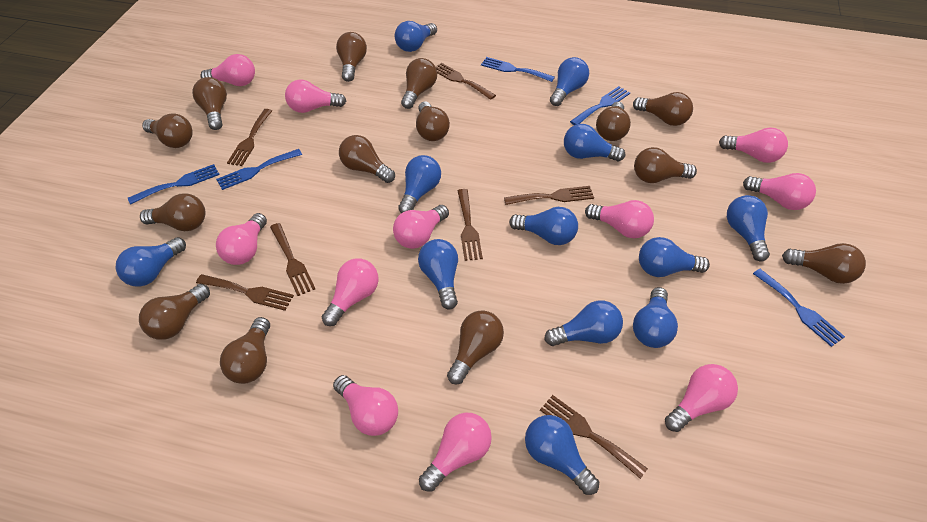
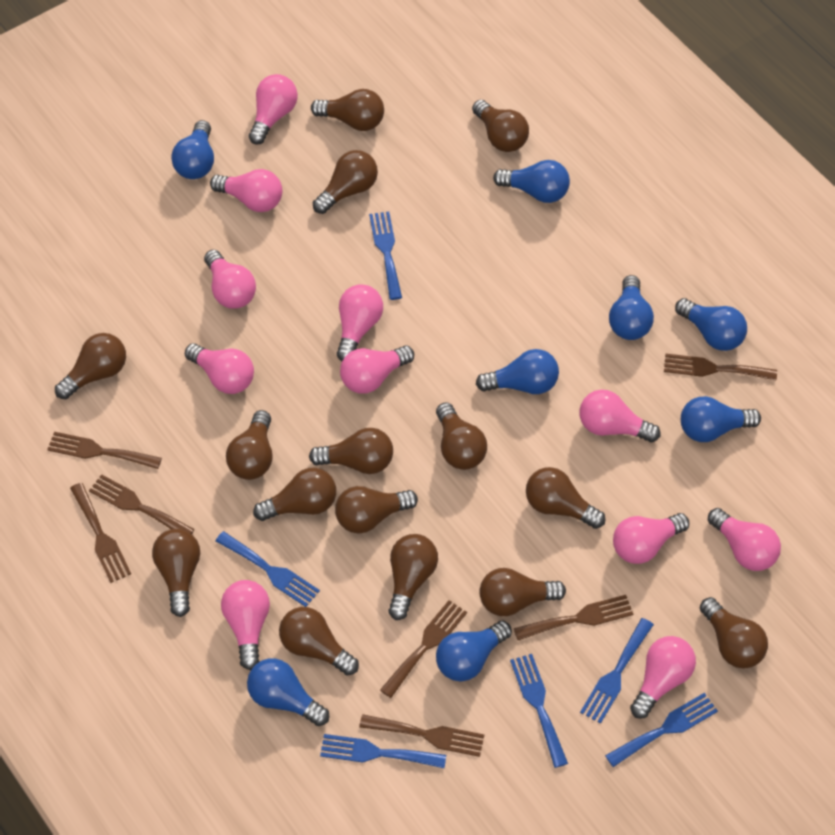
blue fork: [128,164,220,205] [216,149,302,190] [481,57,555,82] [570,86,630,125] [753,269,845,347] = 5 -> [216,531,320,607] [320,734,446,768] [369,212,402,300] [510,654,568,768] [580,618,654,724] [605,693,718,767] = 6
blue light bulb: [116,237,186,287] [395,21,437,52] [398,155,441,213] [418,239,458,309] [509,207,578,245] [525,415,599,495] [544,300,623,346] [550,57,589,106] [564,124,625,162] [633,287,678,348] [639,237,710,277] [727,195,770,262] = 12 -> [171,120,214,179] [247,658,329,726] [436,621,512,682] [476,349,559,394] [493,160,570,203] [609,275,654,340] [675,298,747,351] [681,396,761,442] = 8
brown light bulb: [139,284,210,340] [140,193,205,231] [142,113,193,148] [192,77,227,130] [220,317,270,384] [336,32,367,82] [339,135,395,183] [401,58,437,109] [416,101,450,141] [447,310,504,384] [596,102,631,141] [633,92,693,126] [634,147,697,183] [782,243,866,284] = 14 -> [55,333,126,399] [152,529,200,617] [226,410,272,480] [253,467,336,521] [279,607,359,676] [309,428,393,474] [311,89,384,131] [313,150,378,214] [335,486,418,533] [388,534,438,620] [436,402,487,470] [472,100,529,152] [479,568,566,616] [526,467,605,529] [700,597,768,669] = 15

